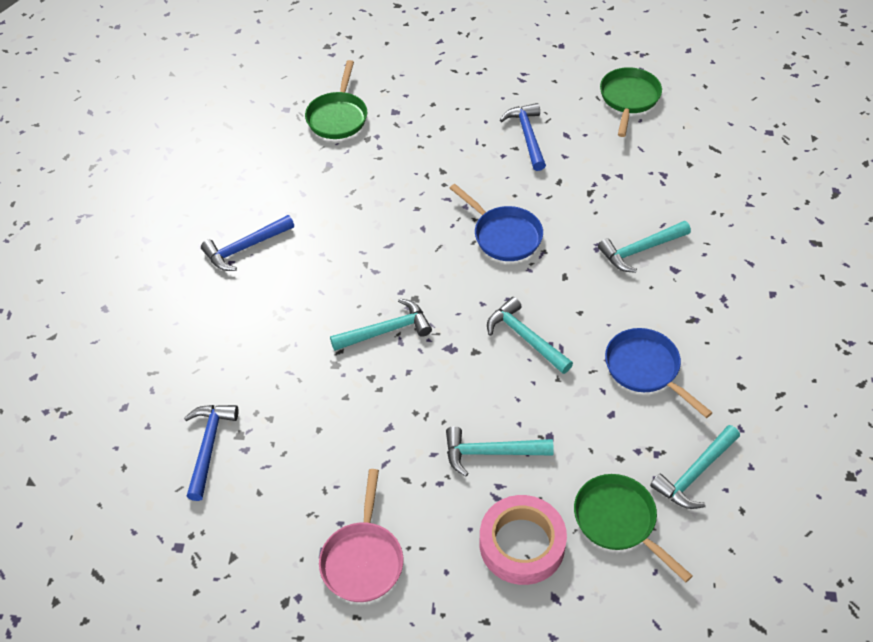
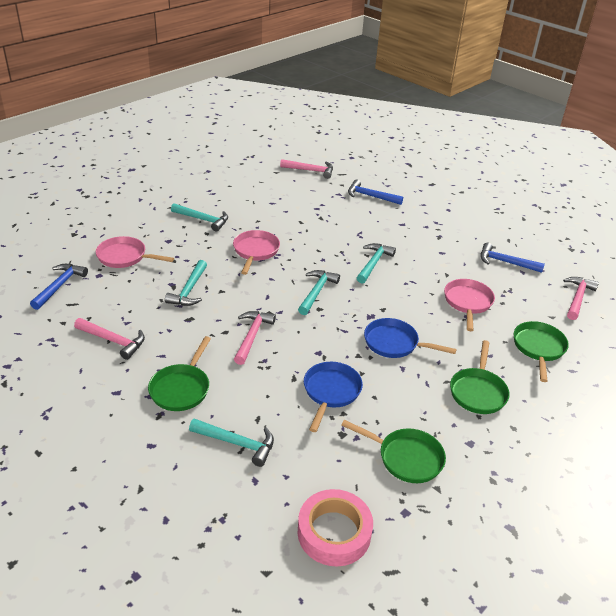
green pan: [305,60,367,139] [574,474,693,582] [600,67,662,137] = 3 -> [148,336,211,411] [341,420,446,483] [450,340,510,414] [514,321,569,382] = 4
pink hammer: none = 0 -> [74,318,145,360] [234,311,276,365] [280,159,333,179] [563,277,599,320] = 4
pink pan: [319,469,403,602] = 1 -> [96,236,174,268] [233,230,280,275] [444,279,495,331] = 3

